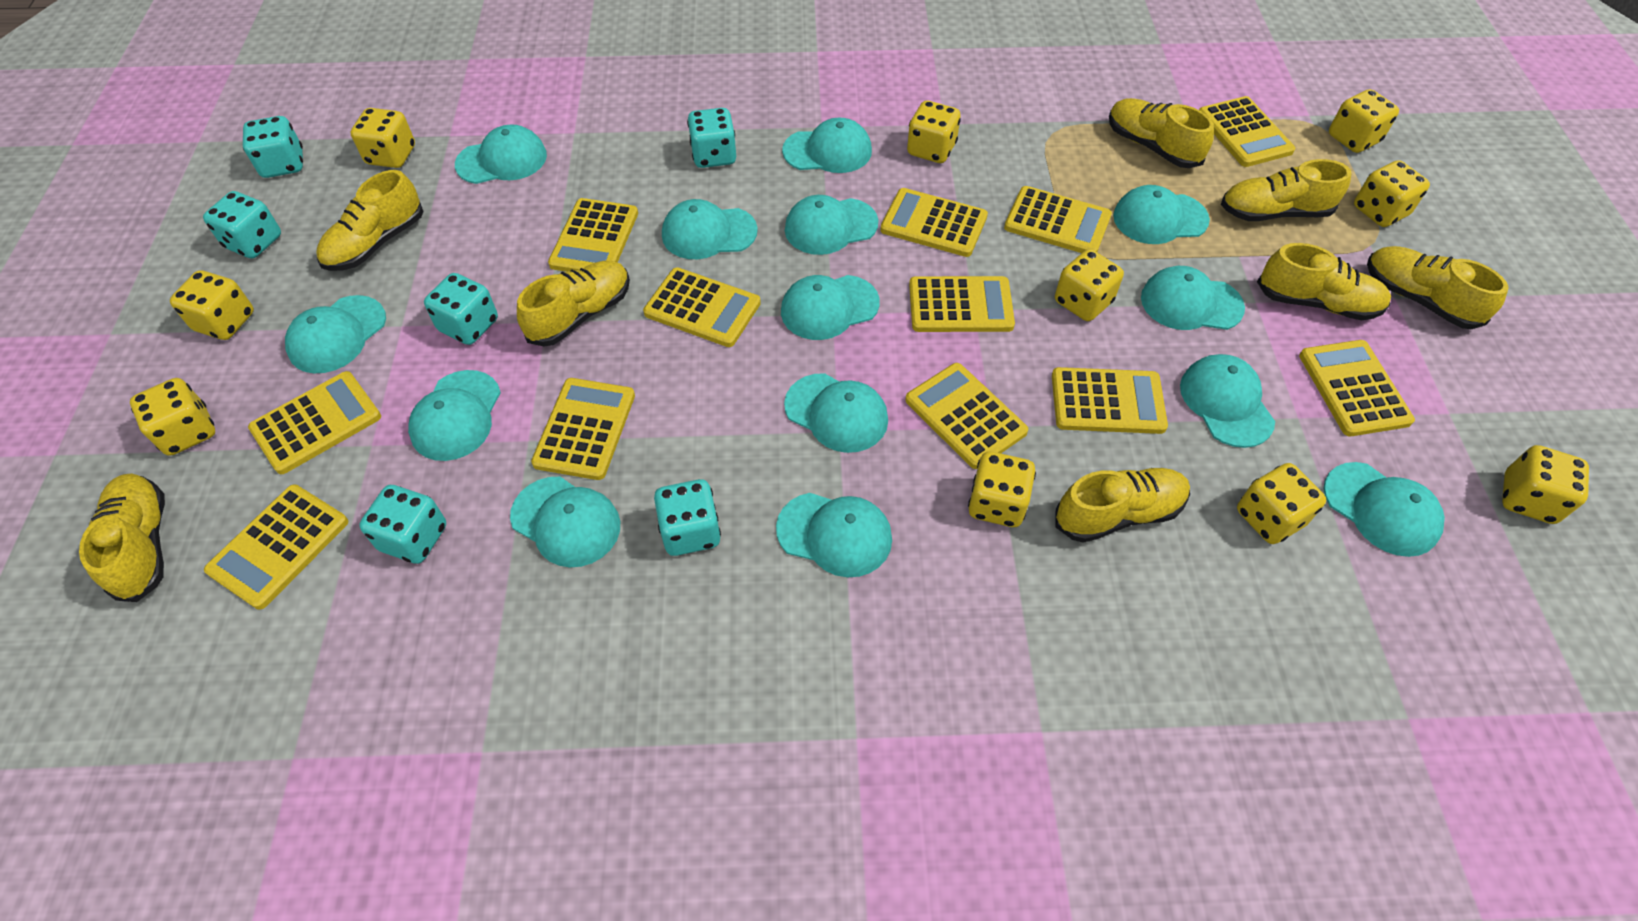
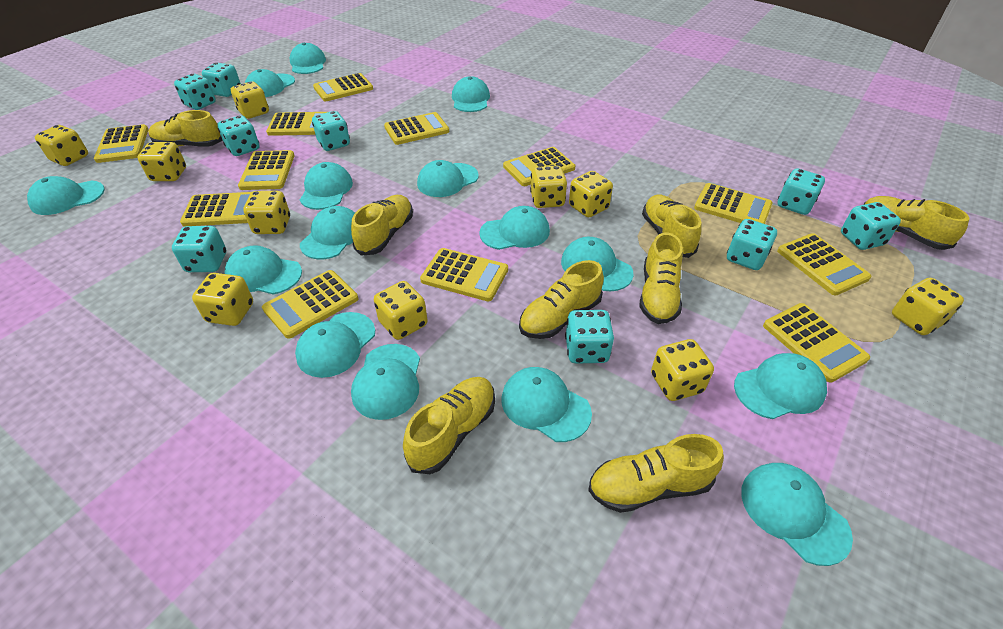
turquoise cap: [285,295,386,373] [408,370,501,461] [455,124,547,184] [510,477,620,567] [662,199,758,259] [776,493,892,577] [781,275,880,340] [782,118,872,173] [784,373,888,453] [785,195,878,255] [1113,185,1210,244] [1141,266,1245,330] [1180,354,1275,448] [1324,462,1445,557] = 14 -> [27,176,105,215] [225,245,302,294] [245,69,295,97] [290,43,326,74] [295,312,375,378] [300,162,353,210] [300,206,355,259] [351,344,420,420] [417,160,479,197] [452,76,490,112] [479,206,550,250] [501,367,592,442] [561,237,634,291] [734,353,827,419] [741,463,853,566] = 15
turquoise dice: [203,191,281,258] [243,116,303,178] [359,485,446,564] [424,273,498,345] [654,479,721,556] [687,108,736,168] = 6 -> [172,226,226,272] [174,74,216,110] [202,63,241,97] [217,115,259,156] [312,111,350,151] [565,310,614,364] [727,219,777,270] [778,169,825,215] [841,202,901,250] = 9

